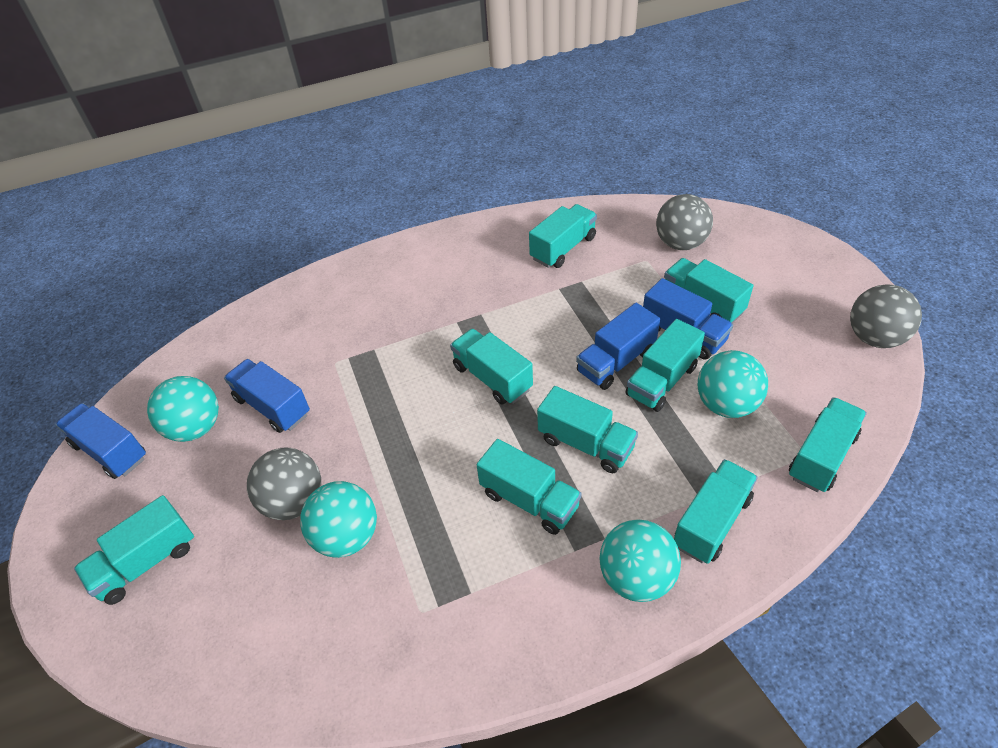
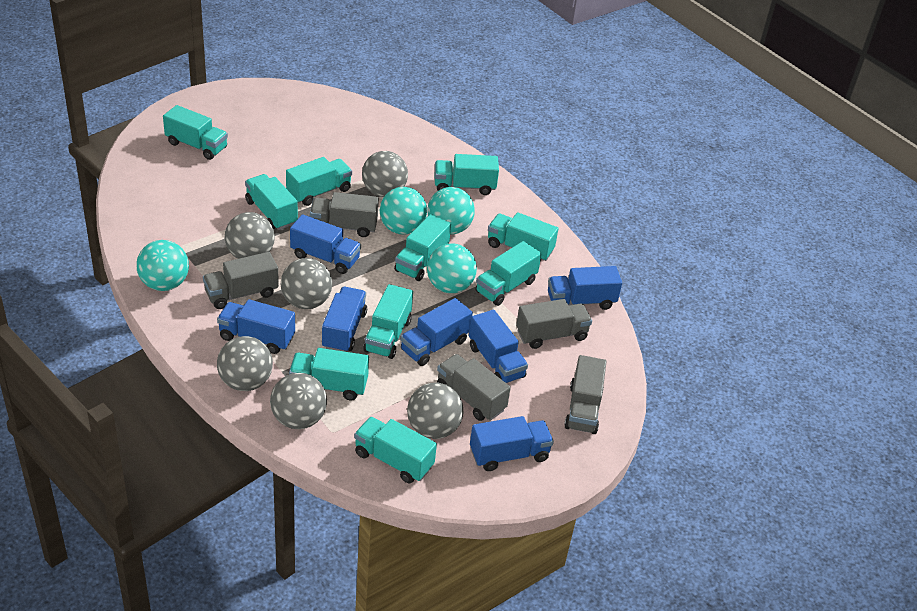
blue truck: [55,403,146,479] [224,359,310,433] [576,303,660,390] [643,278,733,359] = 4 -> [217,299,295,354] [290,214,361,274] [322,287,367,352] [400,298,473,366] [469,310,528,383] [470,416,554,471] [548,266,622,310] = 7
grey ball: [247,447,321,520] [656,194,713,250] [850,284,922,348] = 3 -> [217,336,273,391] [225,212,275,259] [270,373,327,429] [281,258,332,309] [362,151,408,197] [407,382,463,439] = 6
grey truck: none = 0 -> [203,252,279,309] [310,192,379,237] [437,354,511,421] [516,299,592,349] [564,355,607,434] = 5
turquoise truck: [74,495,194,605] [450,329,533,405] [476,439,582,535] [529,204,597,268] [537,386,638,473] [625,319,705,412] [664,258,753,324] [674,459,758,564] [789,397,867,492] = 9 -> [163,105,228,160] [245,174,298,230] [286,157,352,206] [289,348,369,400] [354,417,437,483] [363,284,413,359] [394,214,451,281] [435,154,499,195] [475,241,541,306] [488,212,558,261] = 10

